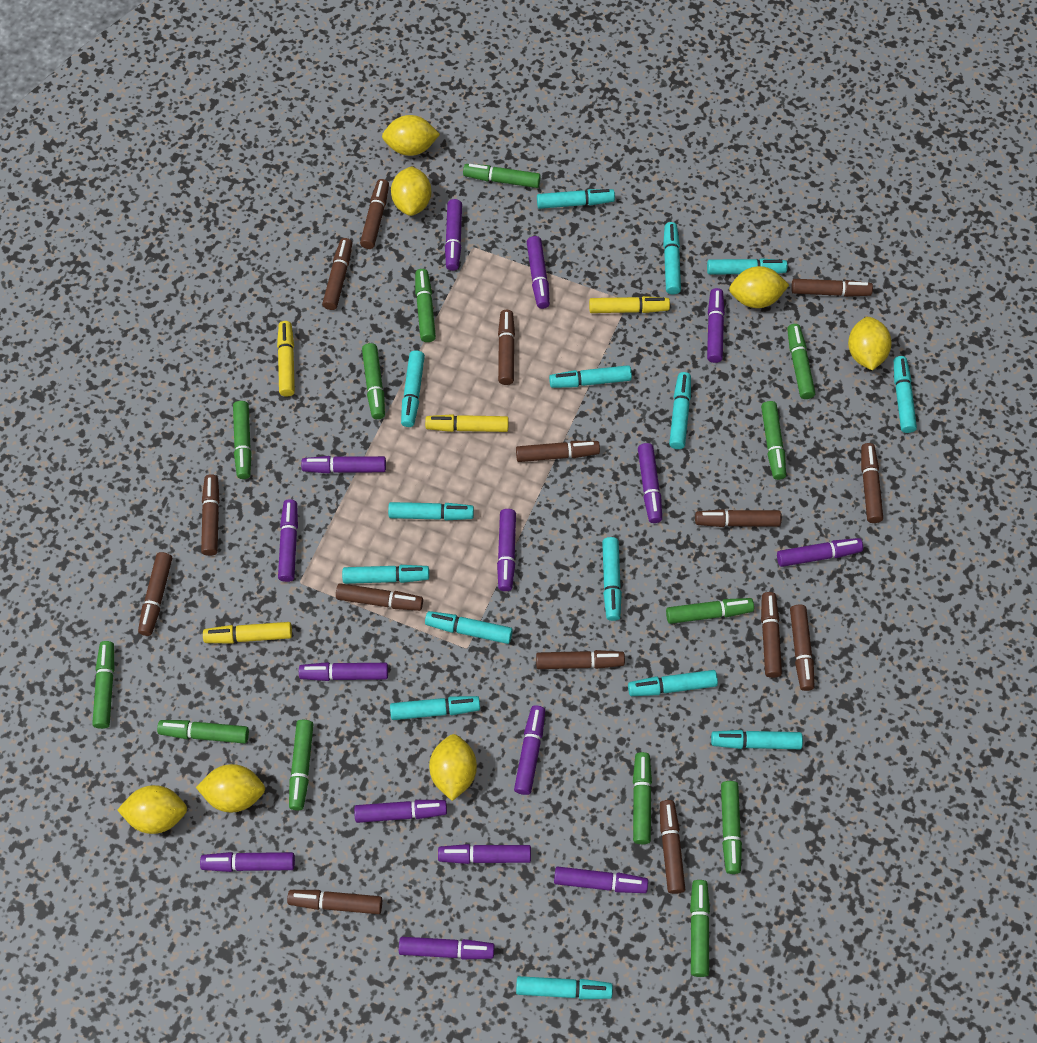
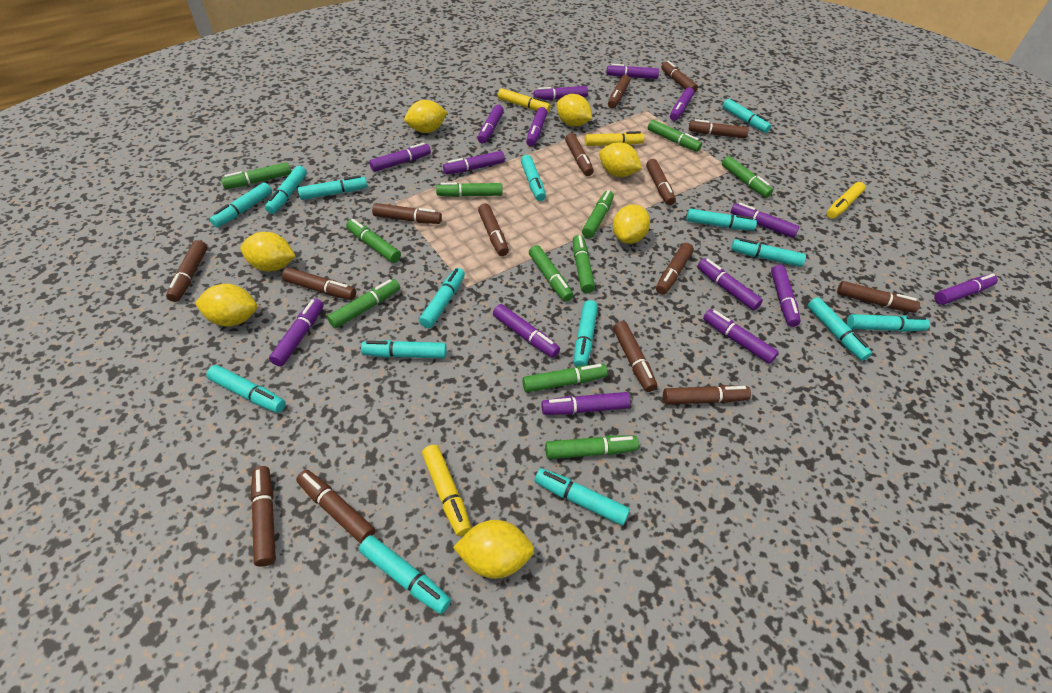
green marker: [92,641,114,729] [157,720,249,744] [233,401,252,479] [289,720,314,810] [362,343,385,419] [415,269,436,342] [463,164,541,188] [633,752,652,844] [666,598,754,624] [690,880,710,977] [721,781,742,874] [761,401,786,480] [787,324,815,399] = 13 -> [221,162,291,189] [327,279,400,328] [346,219,401,263] [436,182,503,197] [522,364,608,393] [529,245,573,302] [545,436,639,459] [573,235,595,293] [582,190,614,238] [648,120,702,152] [722,156,773,198] = 11

